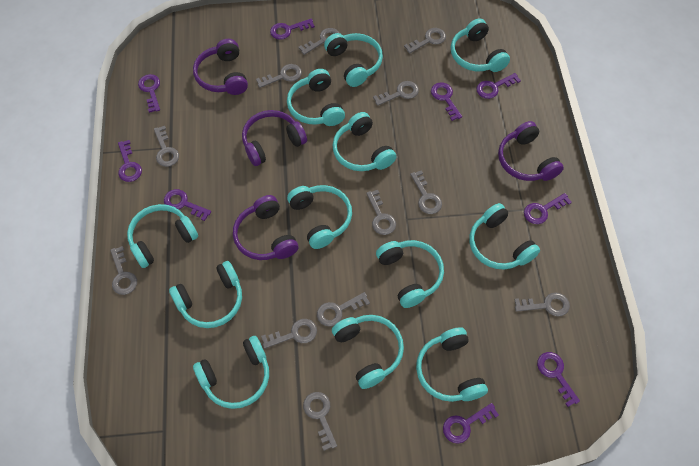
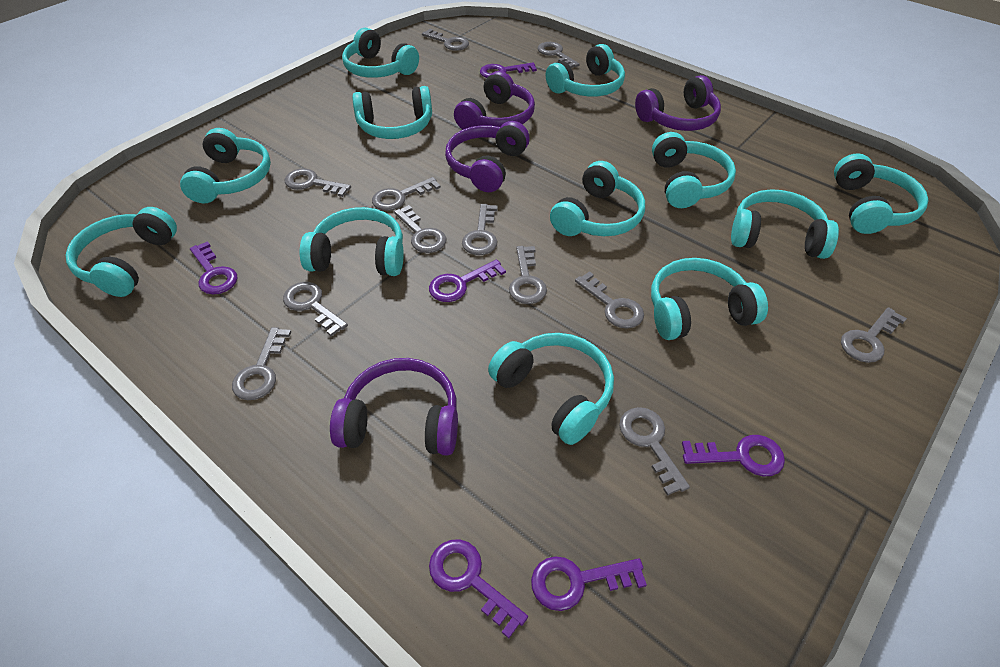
purple key: [118,140,142,182] [138,74,160,113] [164,189,211,221] [270,19,315,40] [431,82,462,121] [443,403,499,444] [476,73,521,99] [524,193,572,224] [537,352,580,407] = 9 -> [190,241,238,294] [429,259,506,302] [429,539,528,639] [480,62,537,78] [531,556,647,611] [682,435,785,477] = 6

